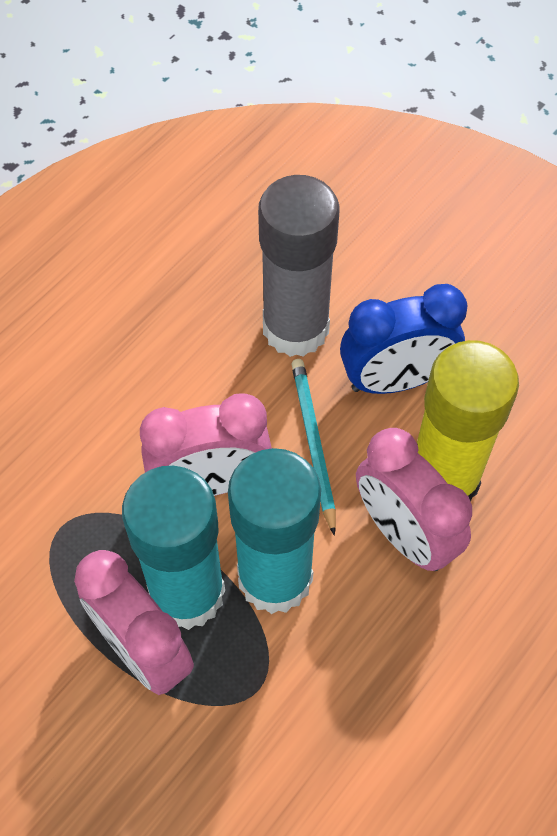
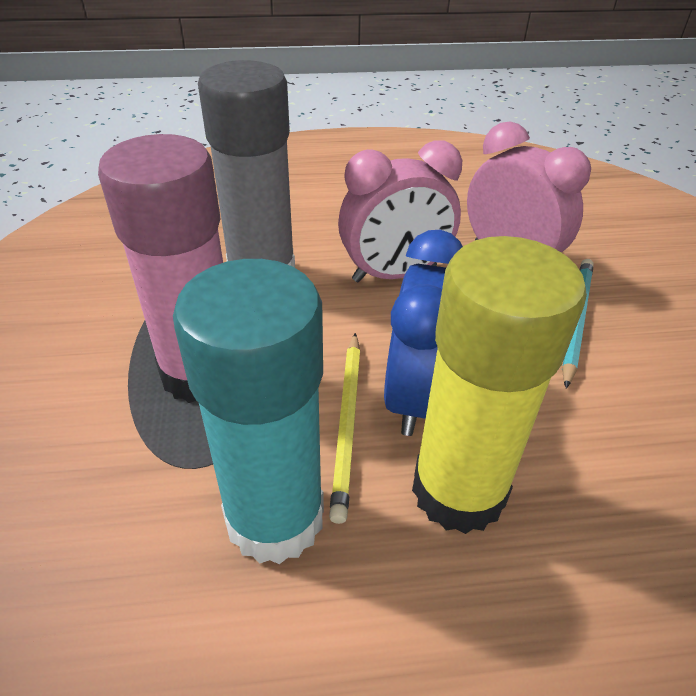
pink clock: [74,550,194,695] [140,393,272,496] [356,428,472,571] = 3 -> [338,140,462,282] [467,121,591,253] = 2
pink glue stick: none = 0 -> [98,134,223,403] = 1
turquoise glue stick: [122,466,225,630] [228,448,321,614] = 2 -> [173,259,324,564] = 1
yellow pencil: none = 0 -> [329,333,361,524] = 1

